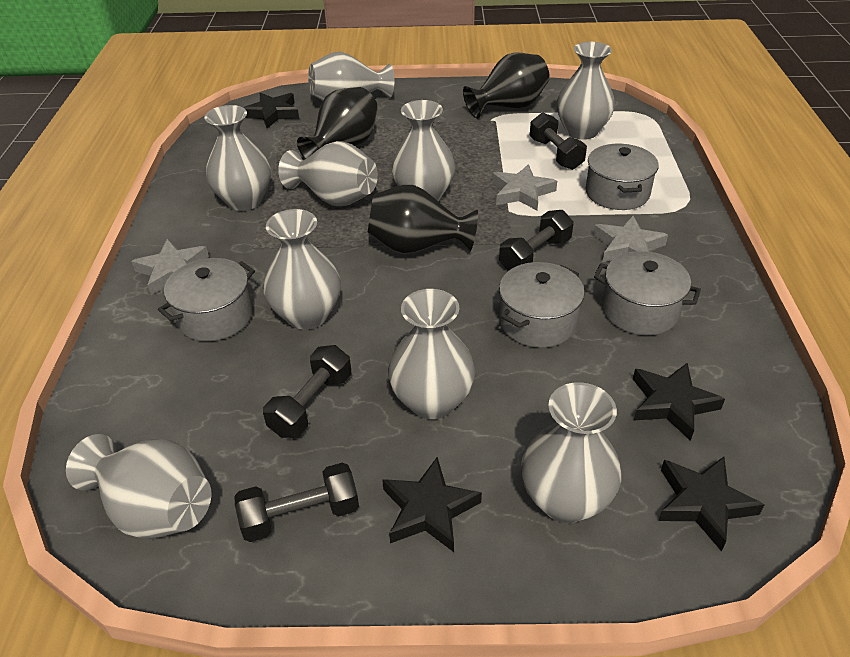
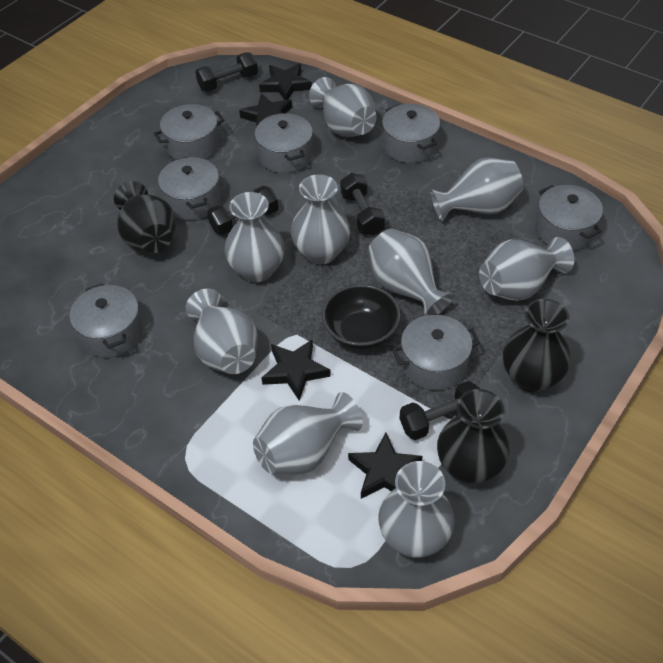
black bowl: none = 0 -> [322,284,401,350] = 1
grey pot: [158,258,255,341] [499,262,585,348] [586,144,659,210] [594,251,701,335] = 4 -> [70,283,143,358] [154,104,224,160] [158,157,221,220] [255,113,313,173] [382,104,440,163] [392,315,480,390] [536,185,603,251] = 7
grey star: [131,239,209,295] [492,164,557,210] [593,216,668,262] = 3 -> none = 0

